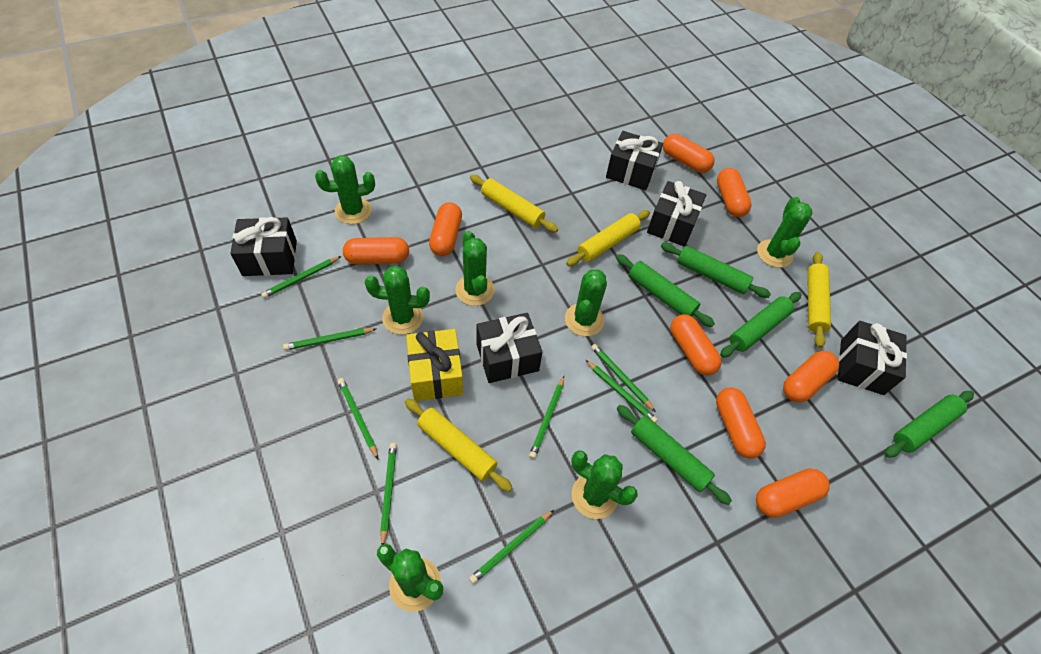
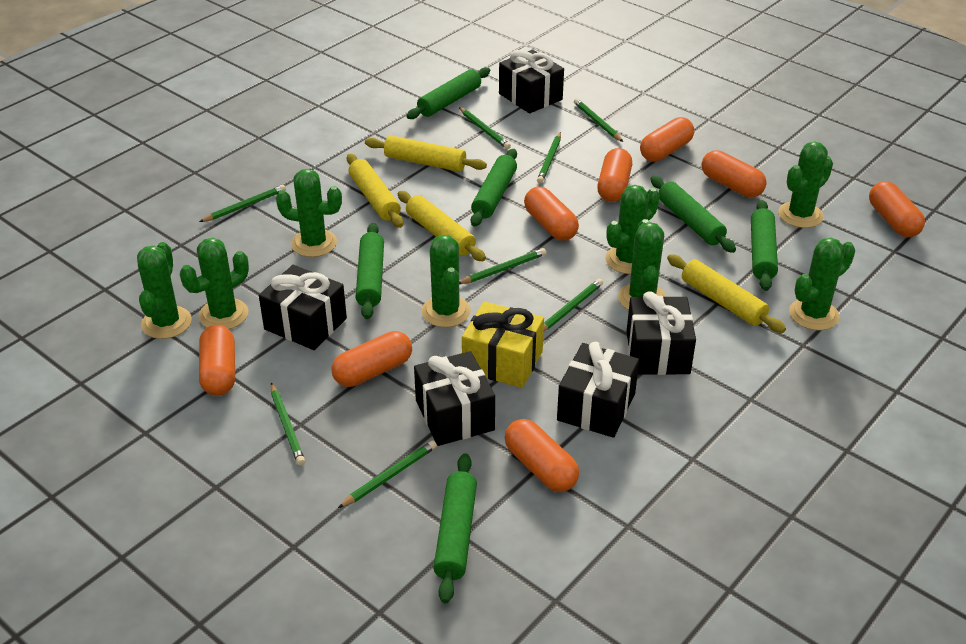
green cactus: [315,155,375,224] [365,266,430,334] [377,544,443,612] [455,231,495,306] [565,269,607,336] [571,450,638,519] [757,197,813,268] = 7 -> [137,242,192,339] [180,238,249,329] [276,169,342,257] [422,235,471,327] [605,185,660,274] [618,219,666,310] [778,142,833,228] [789,238,855,330] = 8
green rolling pin: [616,254,715,327] [617,405,732,505] [661,243,771,298] [720,292,802,358] [885,391,974,458] = 5 -> [355,223,384,319] [406,67,490,119] [433,453,477,604] [471,149,517,226] [651,176,736,253] [751,200,778,291] = 6

